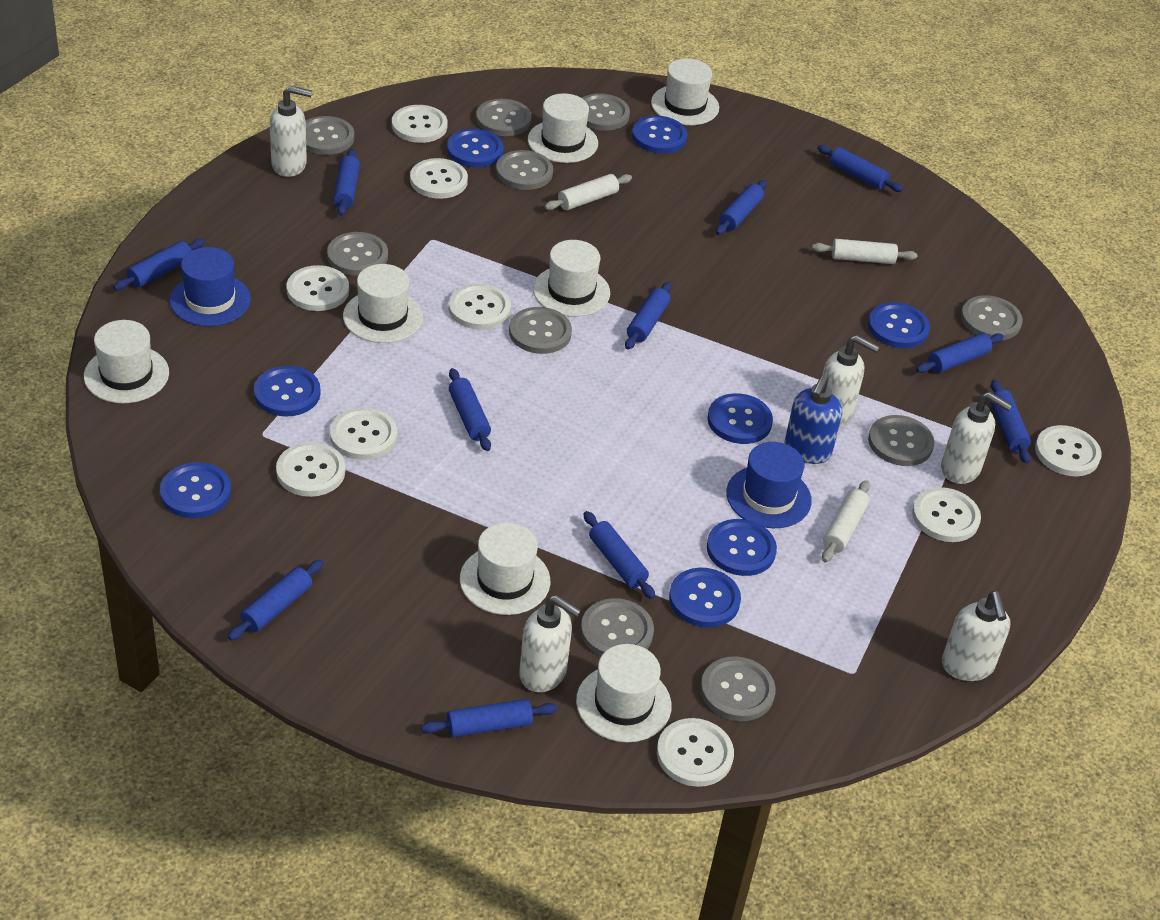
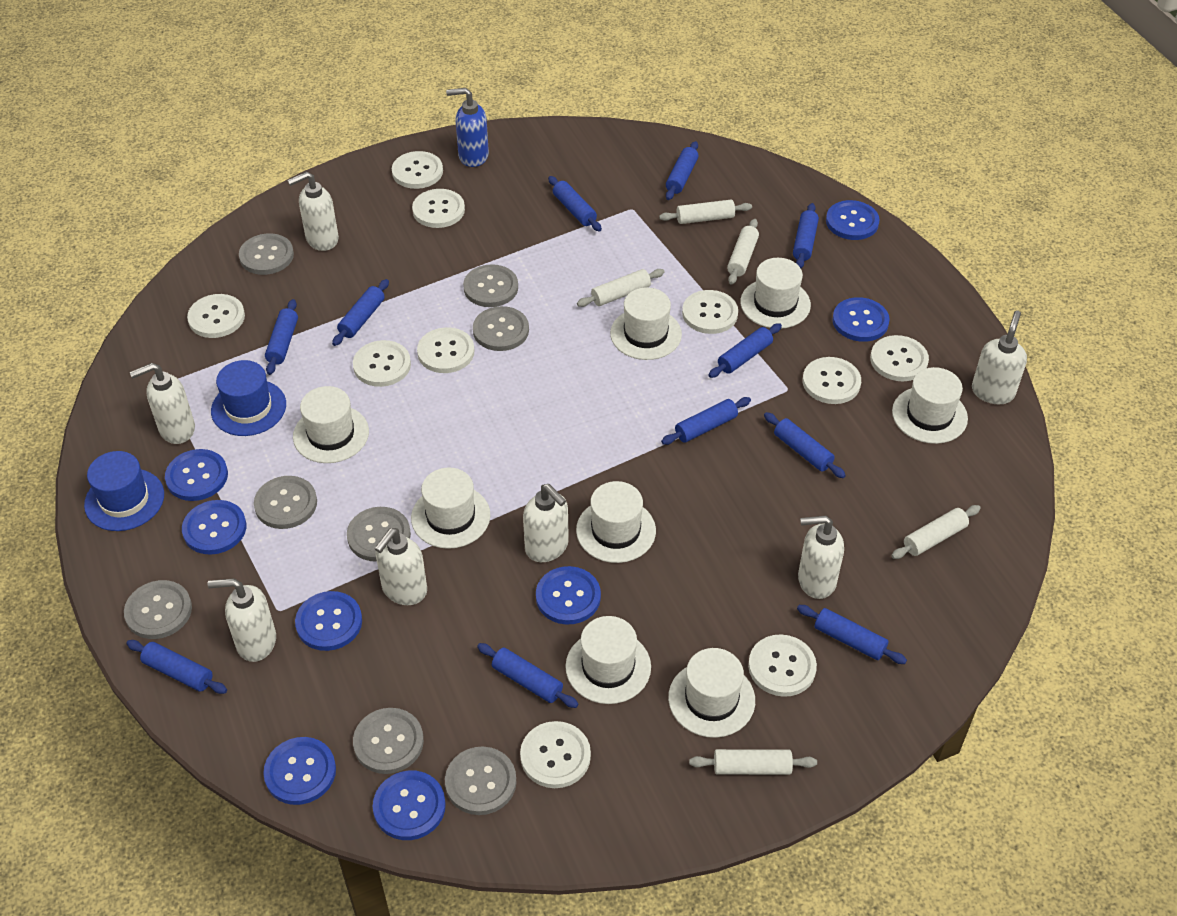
grey button: [306,116,354,155] [327,232,388,276] [476,99,531,136] [496,150,553,190] [509,307,572,354] [581,598,654,656] [582,93,630,131] [700,656,776,721] [868,415,934,466] [961,295,1023,340] = 10 -> [124,580,192,639] [239,233,294,275] [254,476,317,529] [347,507,411,562] [353,708,424,774] [445,746,517,815] [463,264,518,307] [473,306,529,351] = 8
white button: [276,442,345,497] [286,265,349,311] [330,407,397,460] [392,105,448,143] [410,158,468,199] [449,284,511,330] [657,718,734,787] [912,487,981,542] [1035,425,1102,476] = 9 -> [187,294,245,338] [353,340,411,387] [392,151,443,189] [412,189,465,228] [417,327,474,373] [520,721,591,788] [682,290,738,334] [748,634,817,697] [803,357,861,404] [870,335,929,381] = 10
white hat: [84,320,169,403] [343,264,423,343] [460,523,550,615] [528,93,598,163] [533,240,610,317] [576,644,672,742] [651,58,719,125] = 7 -> [293,386,369,463] [411,467,490,549] [565,616,651,704] [576,481,656,563] [610,287,682,360] [668,648,755,738] [740,258,811,329] [892,367,968,444] = 8
white rolling pin: [545,174,632,210] [812,239,917,264] [822,480,870,562] = 3 -> [577,269,665,307] [659,200,752,224] [689,749,817,775] [727,219,759,284] [891,505,981,559] = 5
white soap dispenser: [270,86,312,177] [519,595,582,692] [823,335,880,427] [941,392,1012,484] [942,591,1011,681] = 5 -> [130,363,195,444] [208,578,276,662] [287,172,339,251] [375,528,427,605] [523,484,569,562] [798,516,844,599] [972,311,1027,404] = 7

